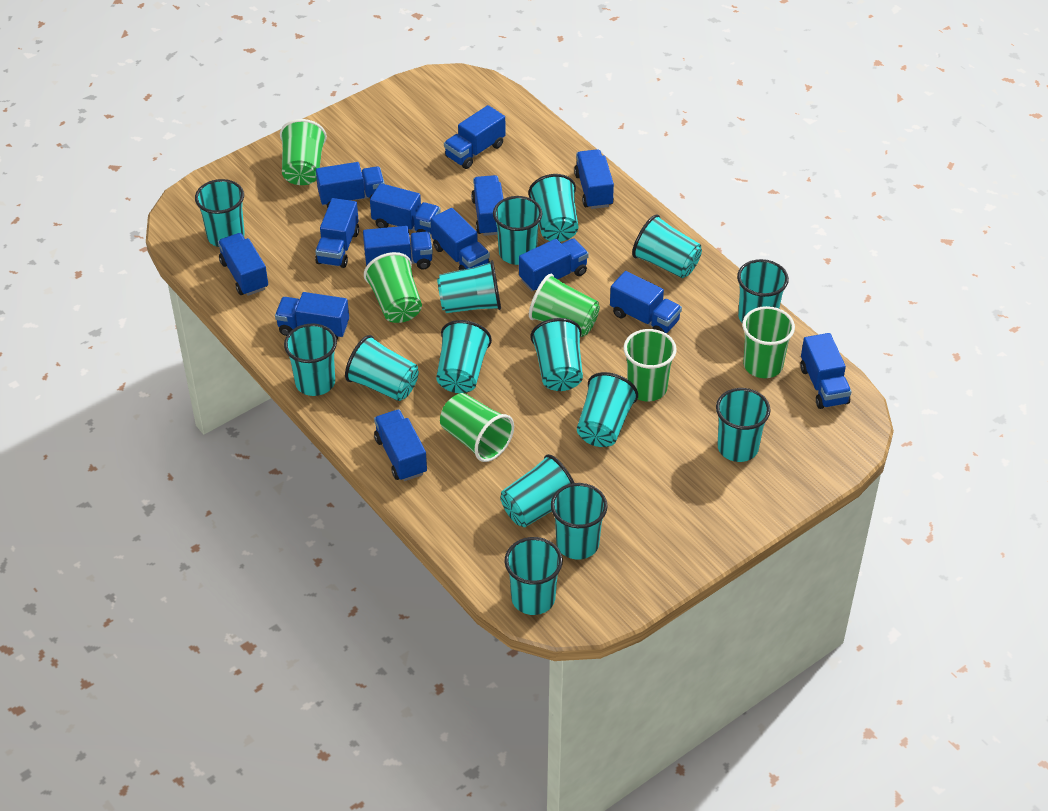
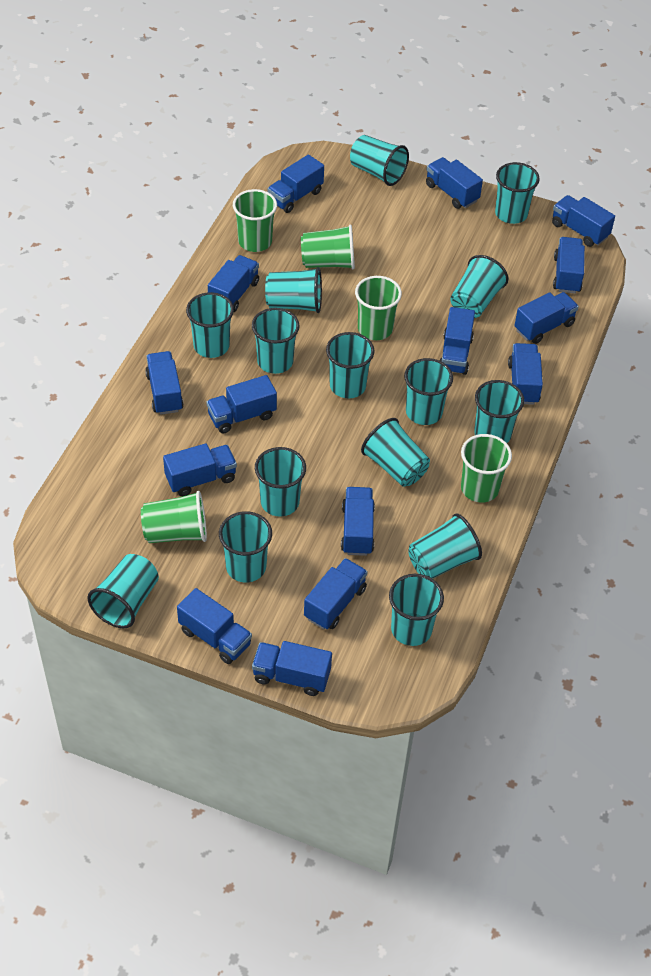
blue truck: [218,233,268,296] [275,292,349,340] [315,198,359,268] [316,162,385,208] [363,226,433,270] [370,183,441,234] [374,410,427,481] [431,208,490,270] [444,105,506,169] [471,175,503,236] [519,238,589,291] [574,149,614,209] [610,271,682,333] [800,333,852,409] = 14 -> [145,351,184,415] [163,443,237,496] [177,588,252,664] [207,375,277,434] [208,255,259,312] [252,641,332,696] [267,154,324,213] [304,558,368,630] [341,487,375,556] [426,157,483,209] [440,307,475,375] [508,343,543,405] [514,292,579,344] [552,195,615,247] [553,237,585,294] = 15
green cup: [280,119,327,185] [364,252,422,323] [440,393,514,462] [529,274,600,337] [624,329,677,401] [742,306,795,378] = 6 -> [141,491,207,543] [233,189,277,252] [301,225,355,269] [355,276,402,340] [461,434,512,503] = 5

